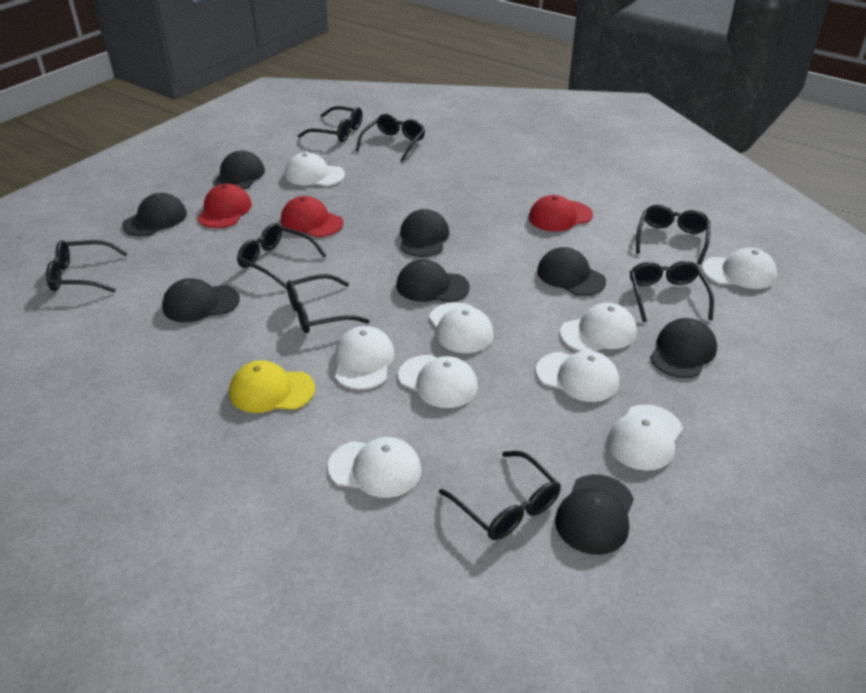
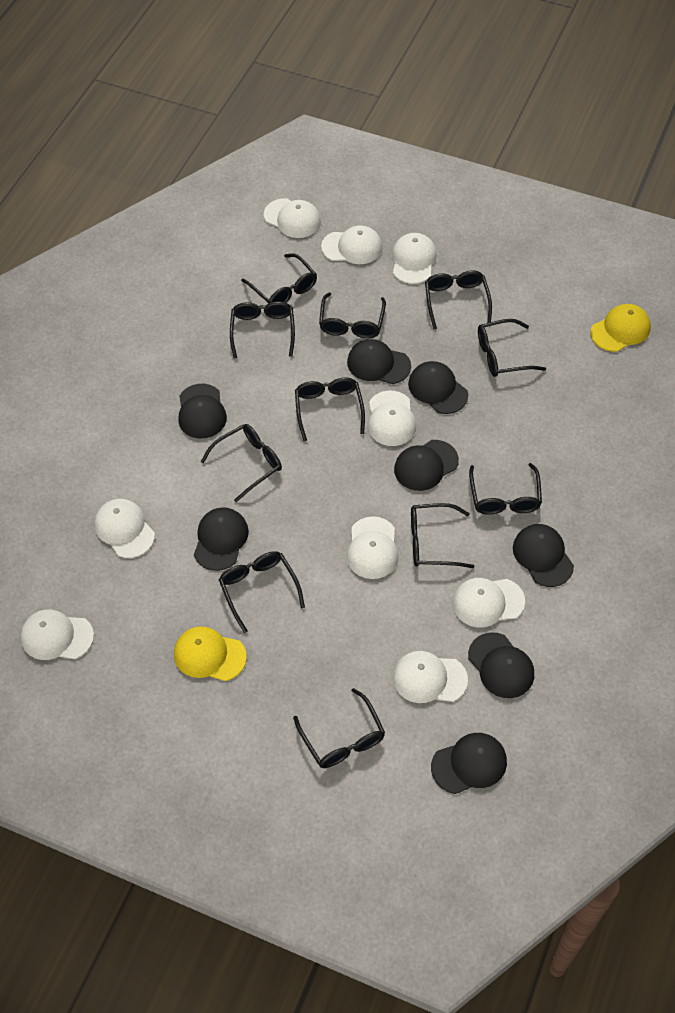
black glasses: [46,240,128,293] [237,223,326,289] [287,274,370,333] [298,106,362,142] [356,114,425,162] [439,451,561,540] [630,261,714,322] [636,205,710,264] = 8 -> [201,424,282,502] [219,551,305,633] [230,301,295,359] [241,253,317,304] [293,688,385,768] [295,377,365,441] [319,293,386,338] [411,503,475,568] [425,270,492,329] [469,463,542,515] [478,319,546,377] = 11
red cap: [197,183,252,228] [281,196,343,237] [529,195,593,232] = 3 -> none = 0
yellow cap: [229,360,315,413] = 1 -> [174,626,247,681] [590,304,651,352] = 2

